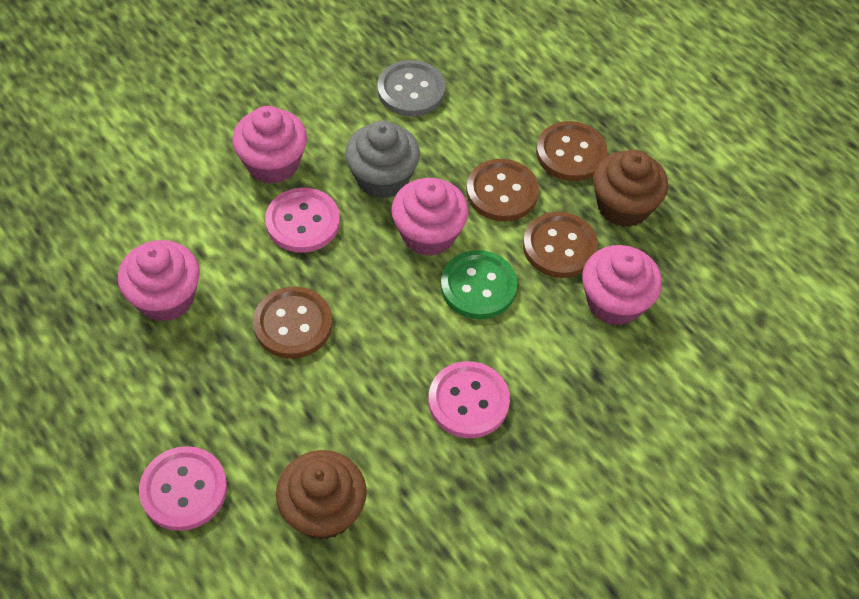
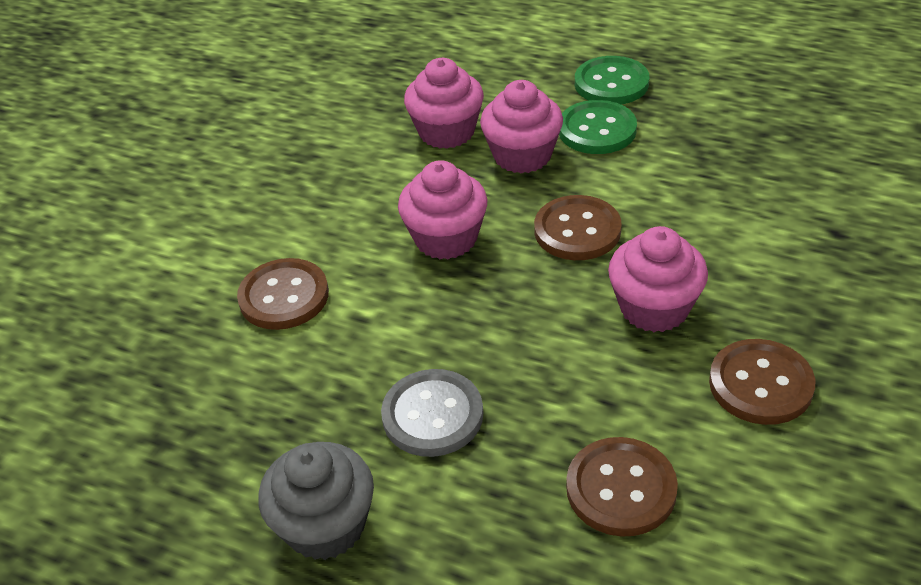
brown cupcake: [276,450,367,540] [593,150,668,227] = 2 -> none = 0
green button: [441,250,517,319] = 1 -> [559,100,637,154] [575,56,649,104] = 2
pink button: [139,446,227,531] [265,188,340,253] [428,361,510,438] = 3 -> none = 0

